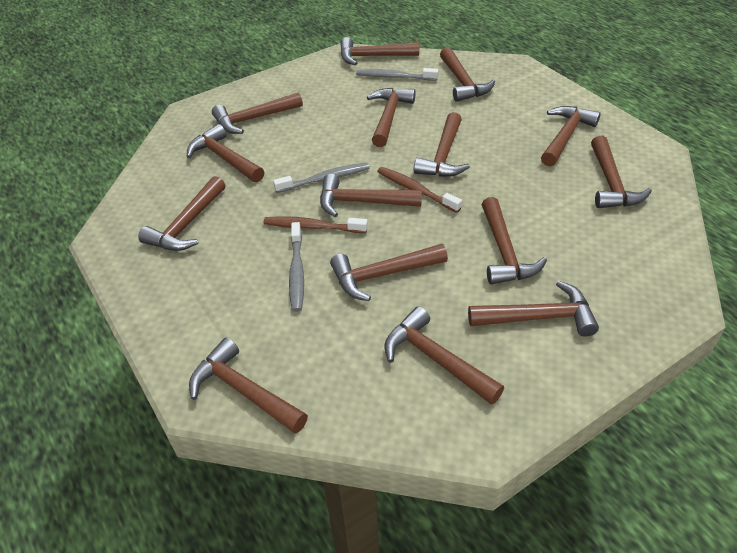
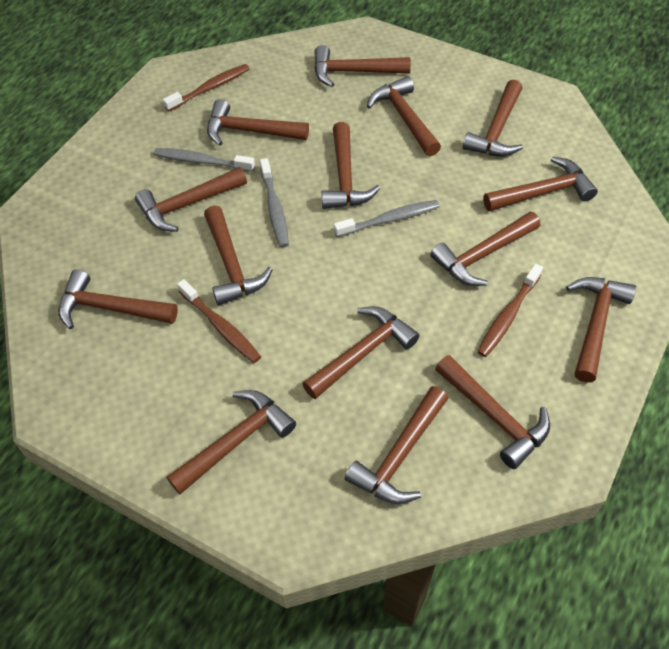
brown toothbrush: [263,216,368,233] [377,167,462,213] = 2 -> [163,64,249,112] [177,279,261,363] [477,264,543,357] = 3

